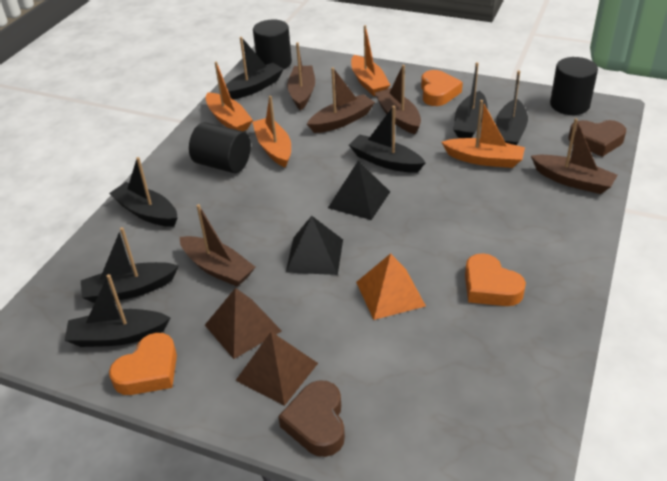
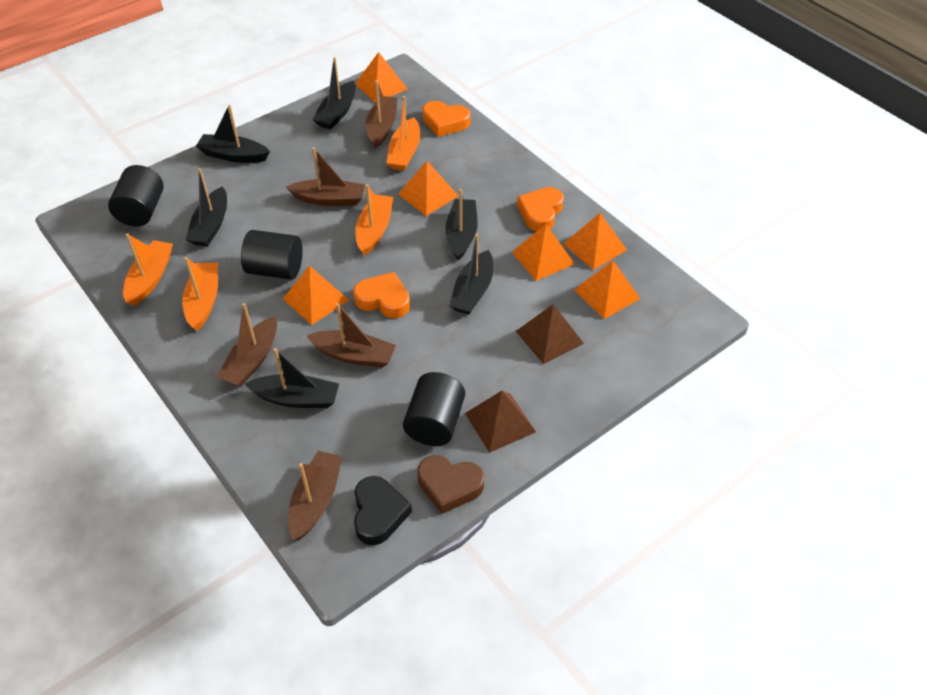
black boat: [65,274,170,347] [81,227,179,303] [109,157,178,227] [226,37,284,99] [349,106,425,173] [453,62,488,138] [496,70,528,145] = 7 -> [185,168,227,247] [196,105,270,163] [244,348,339,408] [312,57,356,130] [445,189,478,261] [449,234,493,315] = 6
black heart: none = 0 -> [354,476,412,545] = 1
black pyramid: [286,216,343,275] [328,161,390,220] = 2 -> none = 0
brown heart: [278,380,345,457] [569,120,626,157] = 2 -> [417,455,484,514] = 1
orange pyramid: [356,253,426,320] = 1 -> [283,266,349,325] [355,52,408,102] [398,161,458,216] [512,224,575,281] [563,213,627,270] [574,261,641,319] = 6

